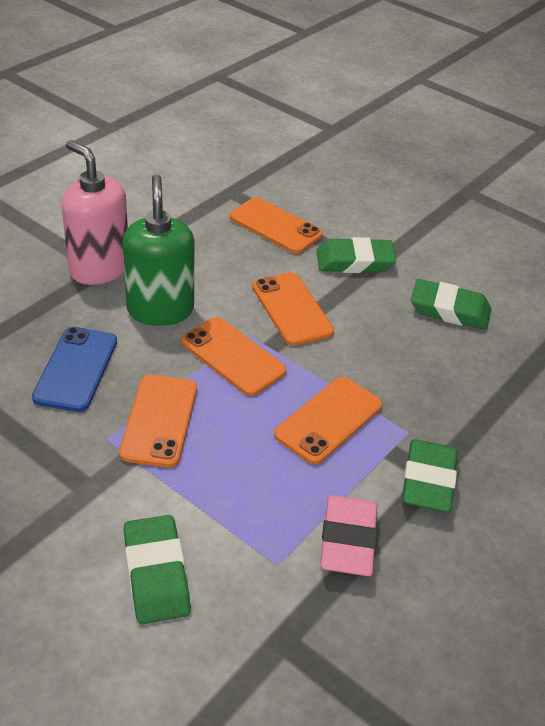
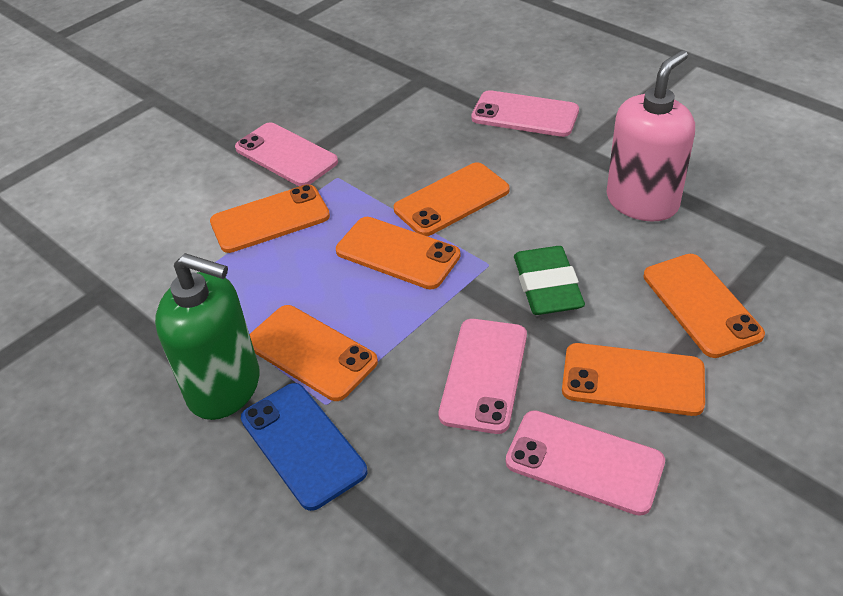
green eraser: [123,515,191,624] [316,237,396,273] [402,439,457,512] [411,279,491,330] = 4 -> [514,246,585,315] = 1
orange phone: [119,375,197,468] [181,317,287,396] [229,197,323,254] [252,272,334,346] [274,377,382,465] = 5 -> [210,184,330,253] [249,305,378,401] [336,217,461,289] [394,162,510,236] [562,343,705,416] [644,254,765,358] = 6
pink eraser: [320,495,377,576] = 1 -> none = 0
pink phone: none = 0 -> [235,122,338,186] [439,319,527,434] [471,90,579,137] [506,410,665,516] = 4

